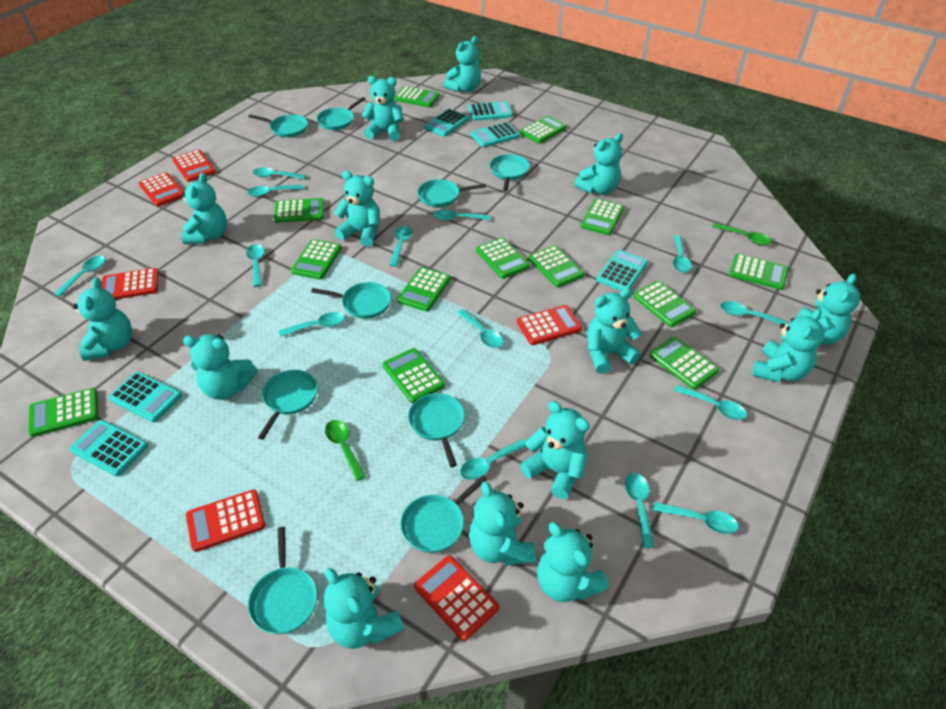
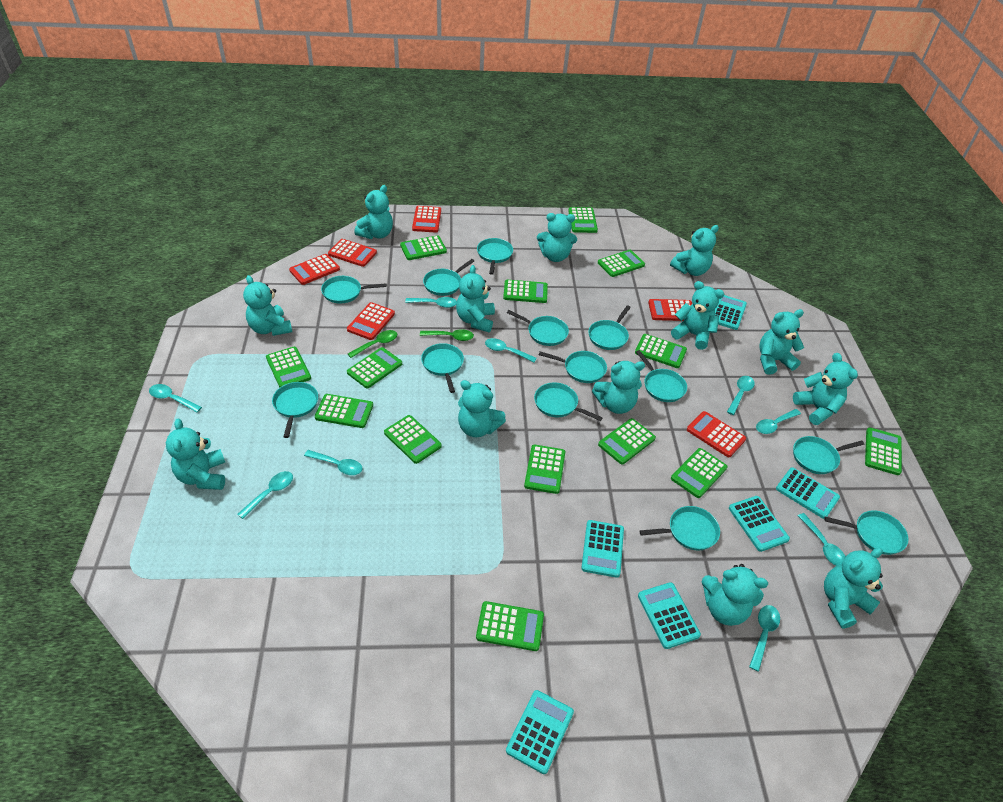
green calculator: [28,388,98,437] [274,198,324,223] [291,239,342,280] [383,348,445,403] [394,86,440,107] [397,267,451,312] [476,237,530,279] [520,116,567,144] [528,245,584,288] [580,199,624,235] [633,281,696,327] [650,336,719,390] [729,254,788,290] = 13 -> [266,347,311,387] [315,394,373,428] [347,347,402,388] [384,415,442,464] [400,235,447,260] [476,601,544,651] [503,280,548,303] [524,444,565,494] [568,207,598,233] [598,250,645,277] [598,418,656,465] [635,334,687,368] [671,448,727,498] [865,427,902,475] = 14
turquoise pan: [248,527,318,634] [249,114,308,137] [258,370,318,440] [311,282,391,319] [317,97,365,130] [400,475,487,553] [408,393,465,467] [417,179,486,207] [490,154,530,191] = 9 -> [272,382,318,438] [321,276,387,304] [421,343,464,393] [423,259,474,296] [477,238,513,275] [507,310,569,346] [534,382,603,421] [539,351,607,383] [588,305,631,350] [636,350,687,402] [639,506,720,550] [793,436,864,474] [825,510,909,555] = 13
turquoise spoon: [54,255,105,297] [246,244,264,287] [247,185,303,197] [252,167,306,180] [279,312,345,337] [389,226,412,267] [433,209,490,221] [457,309,503,348] [460,439,526,480] [625,473,654,548] [653,502,738,534] [673,235,691,273] [674,385,747,420] [720,301,787,325] = 14 -> [149,384,202,412] [237,471,293,519] [304,450,363,475] [405,297,457,308] [485,338,537,362] [727,376,755,415] [749,605,780,672] [756,409,801,434] [798,513,845,566] = 9
turquoise teddy bear: [72,277,132,361] [181,173,227,244] [183,334,257,400] [324,568,404,649] [334,171,380,247] [362,76,404,141] [444,36,481,92] [469,481,536,566] [520,401,590,499] [537,522,609,602] [574,133,623,195] [587,288,642,374] [752,309,825,382] [796,273,860,345] = 14 -> [166,419,225,490] [243,275,292,336] [354,185,393,239] [456,265,495,332] [458,380,506,437] [537,213,577,262] [592,361,645,414] [670,225,719,276] [671,281,724,350] [702,564,768,626] [759,309,804,375] [793,353,858,425] [824,548,883,629] = 13

